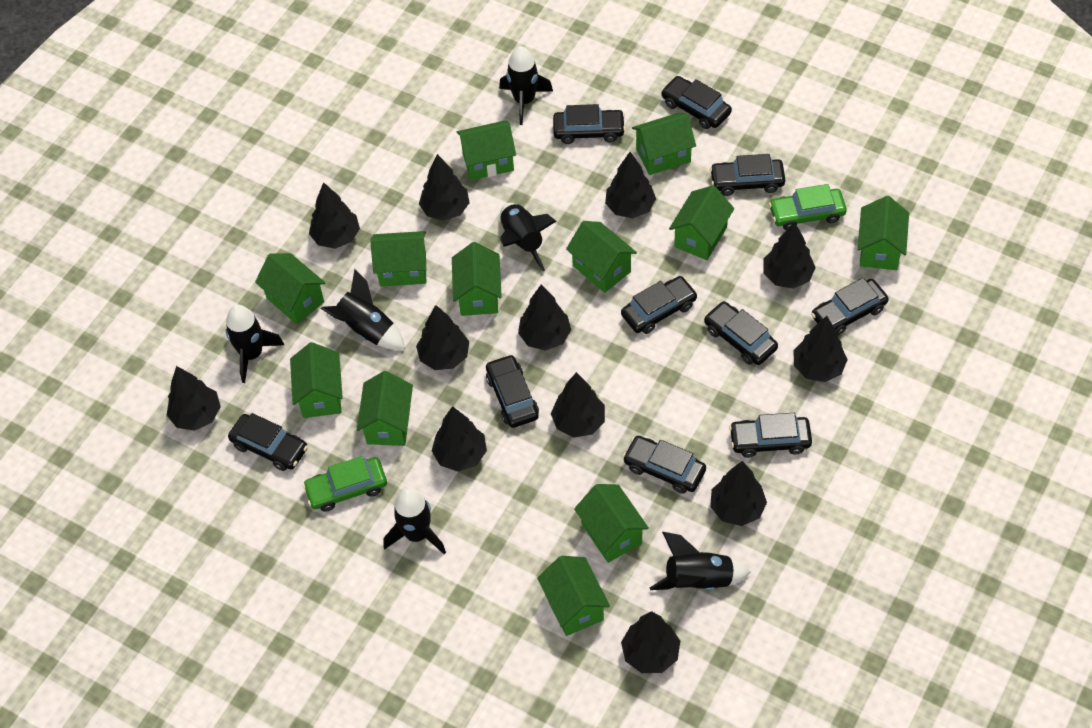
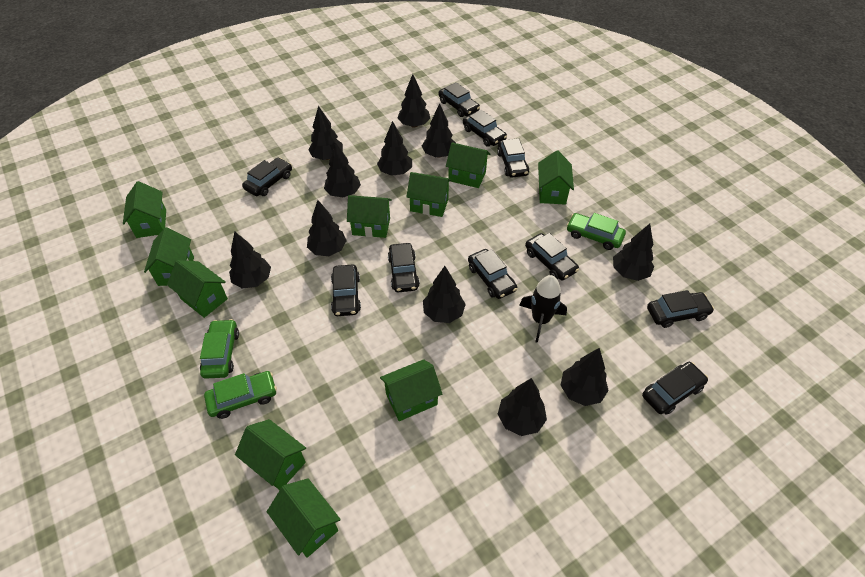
black rocket: [226,305,284,383] [321,269,405,350] [383,488,446,554] [499,46,553,125] [500,203,556,271] [650,532,751,590] = 6 -> [519,275,567,343] = 1
black tree: [167,366,221,431] [309,182,360,249] [416,305,469,370] [419,154,469,221] [432,406,487,471] [518,284,571,351] [551,372,605,438] [605,152,656,218] [621,611,680,673] [710,461,767,526] [764,222,816,289] [794,316,848,382] = 12 -> [229,231,271,289] [307,200,347,256] [308,106,343,160] [324,142,361,197] [377,121,412,176] [397,74,430,128] [422,103,456,158] [423,266,466,323] [498,378,547,436] [561,348,609,406] [613,224,654,281] = 11
green car: [303,456,387,512] [769,184,847,230] = 2 -> [200,319,239,379] [204,371,277,419] [567,213,626,250] = 3
green house: [255,253,326,324] [290,342,343,418] [357,371,413,446] [370,231,426,287] [452,242,502,316] [457,121,516,180] [537,556,610,636] [566,221,637,293] [574,484,649,563] [632,113,696,175] [669,185,734,260] [857,196,909,270] = 12 -> [123,181,166,238] [144,227,194,286] [167,260,228,318] [235,419,306,490] [267,478,341,558] [347,195,392,238] [380,359,442,421] [406,172,452,217] [446,142,490,188] [538,151,574,205] = 10

